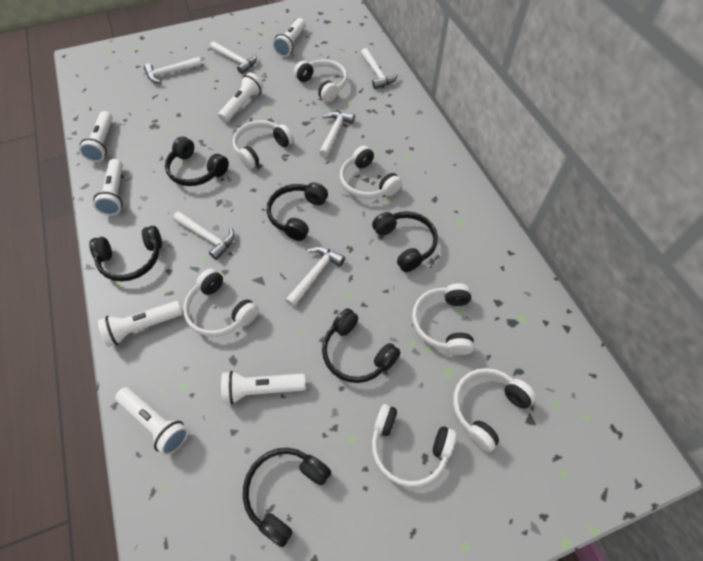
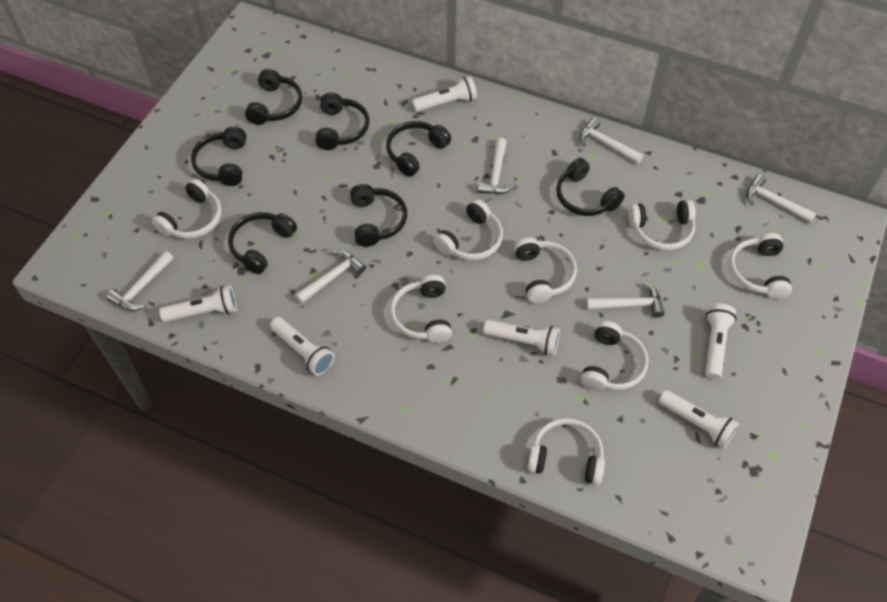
black headphones: [89,226,162,282] [165,137,229,186] [243,448,331,547] [267,182,328,241] [322,308,401,383] [372,211,438,272] = 6 -> [191,126,246,186] [228,212,297,274] [245,69,302,125] [315,92,369,150] [350,184,407,247] [386,121,451,177] [556,158,625,216] = 7
white flashlight: [79,111,113,162] [93,159,123,215] [98,301,183,347] [115,387,189,456] [218,72,264,123] [221,371,305,404] [273,18,305,57] = 7 -> [159,285,237,322] [270,317,334,376] [412,76,477,112] [483,320,560,356] [658,390,739,449] [705,304,737,379] = 6
white headphones: [183,269,259,337] [233,120,293,169] [294,59,347,102] [340,146,402,199] [372,404,456,487] [412,283,474,355] [453,368,536,452] = 7 -> [152,179,222,239] [390,275,452,343] [434,199,503,260] [514,237,577,303] [528,418,605,485] [581,321,649,391] [628,200,696,250] [729,233,792,299] = 8

